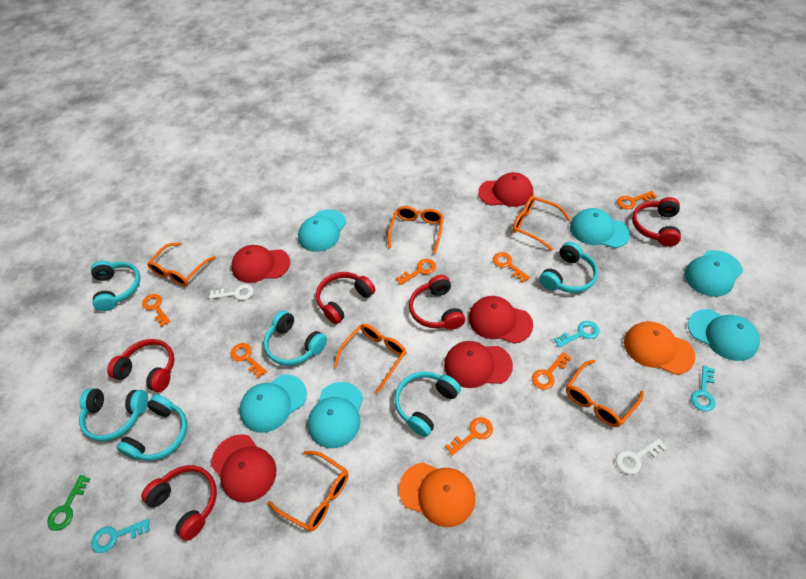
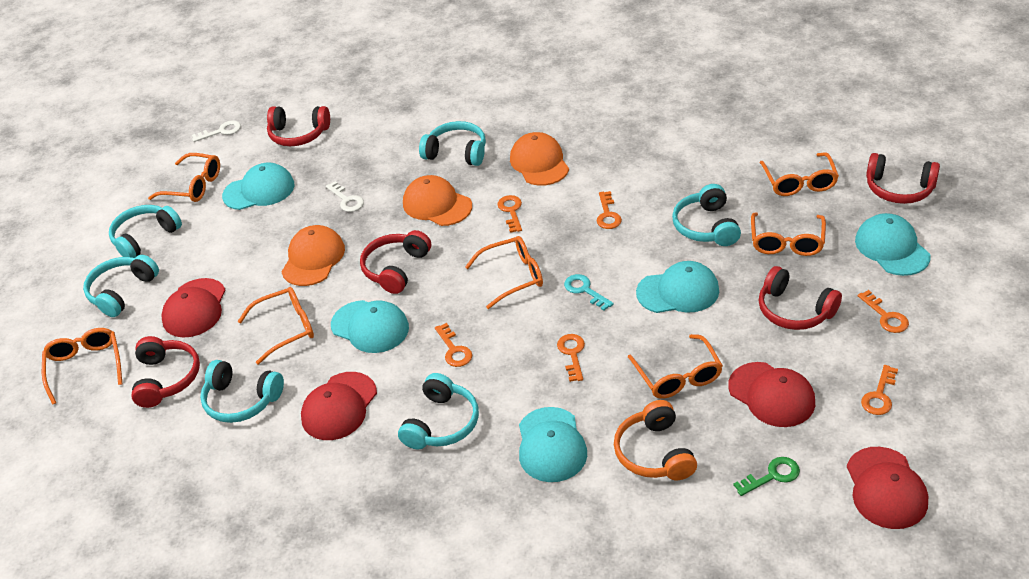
orange cap: [399,462,476,527] [624,321,696,375] = 2 -> [281,225,345,286] [403,175,472,226] [510,132,569,186] = 3
orange glasses: [147,242,216,286] [268,451,349,531] [334,324,406,394] [388,206,444,254] [512,196,571,251] [566,360,644,427] = 6 -> [42,328,122,405] [148,153,220,202] [238,287,314,365] [465,236,543,309] [628,334,723,399] [751,212,826,256] [759,152,839,196] = 7
orange headphones: none = 0 -> [614,400,697,480] = 1
orange key: [142,294,171,327] [231,343,267,378] [396,259,436,285] [445,417,493,456] [493,252,530,283] [532,352,572,390] [617,191,657,209] = 7 -> [435,323,472,367] [497,195,522,233] [557,334,585,382] [597,191,622,229] [858,290,909,333] [861,365,898,415] = 6
red cap: [211,434,277,503] [231,245,290,283] [444,341,513,388] [469,296,533,344] [478,172,533,207] = 5 -> [161,278,225,338] [301,372,377,440] [728,362,815,427] [847,447,928,529] = 4
turquoise cap: [239,374,307,433] [298,210,346,252] [308,382,363,448] [570,208,630,248] [684,250,743,297] [688,309,760,361] = 6 -> [222,163,295,210] [331,300,409,353] [519,407,587,482] [636,261,719,313] [855,213,930,276] = 5
turquoise key: [91,519,150,553] [554,321,600,347] [691,365,716,412] = 3 -> [564,274,614,311] = 1

